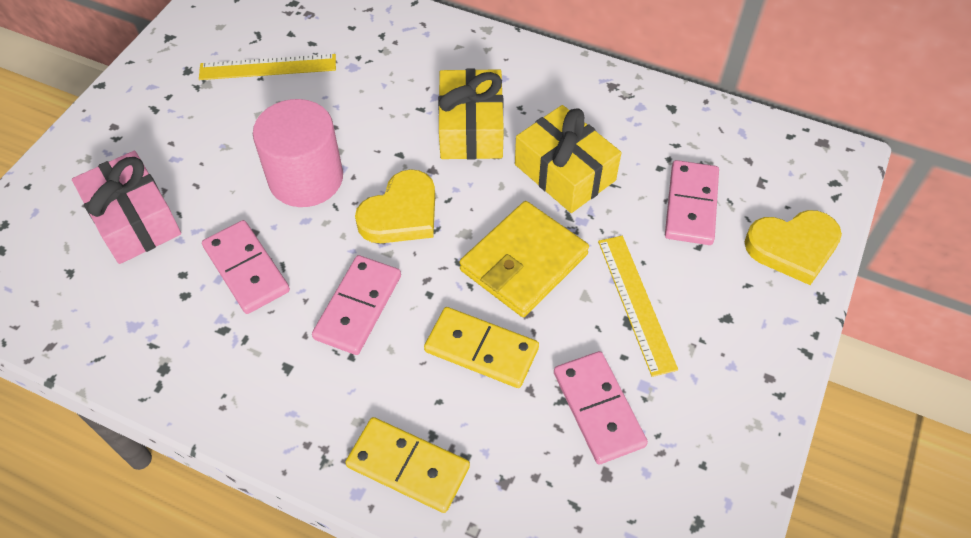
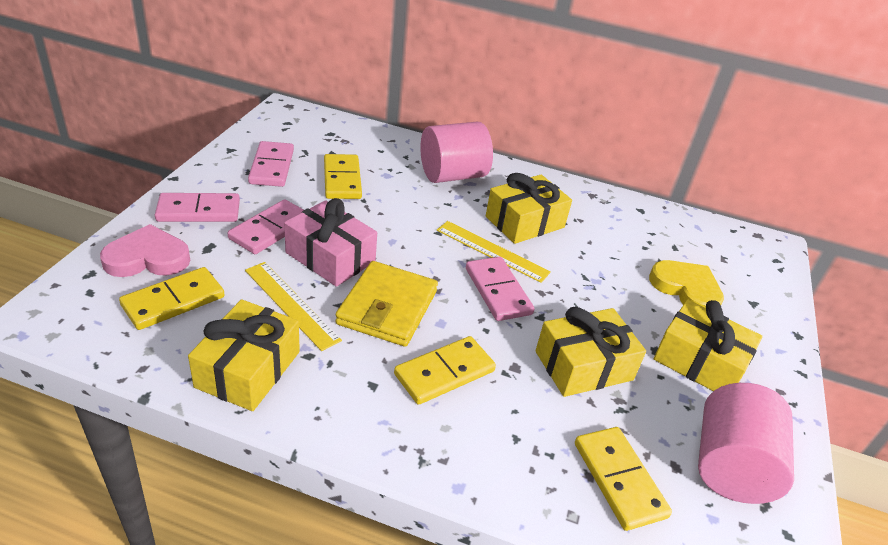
pink cylinder: [253,99,343,207] = 1 -> [420,122,493,183] [698,383,794,504] = 2
pink heart: none = 0 -> [100,224,190,277] = 1
yellow domino: [345,417,470,513] [424,307,539,388] = 2 -> [119,267,225,330] [324,154,362,199] [394,336,496,405] [575,427,672,531] = 4
yellow gift: [438,69,504,160] [515,105,621,213] = 2 -> [188,299,300,411] [486,173,572,244] [536,307,646,397] [654,300,763,391] = 4
yellow heart: [355,169,435,243] [745,210,842,285] = 2 -> [649,260,724,308] = 1

